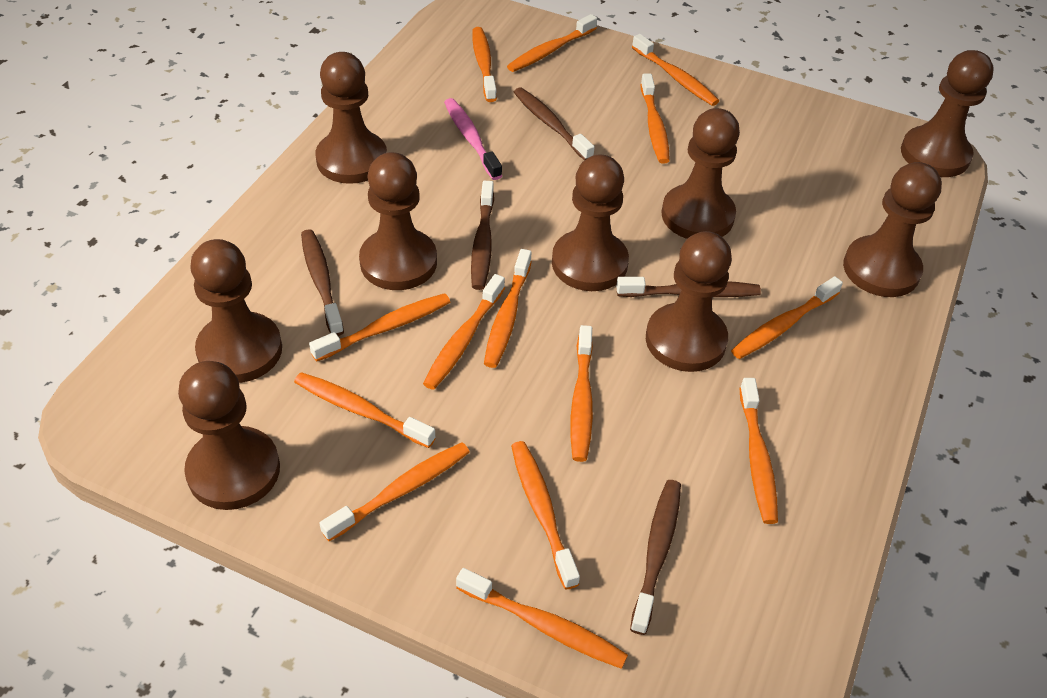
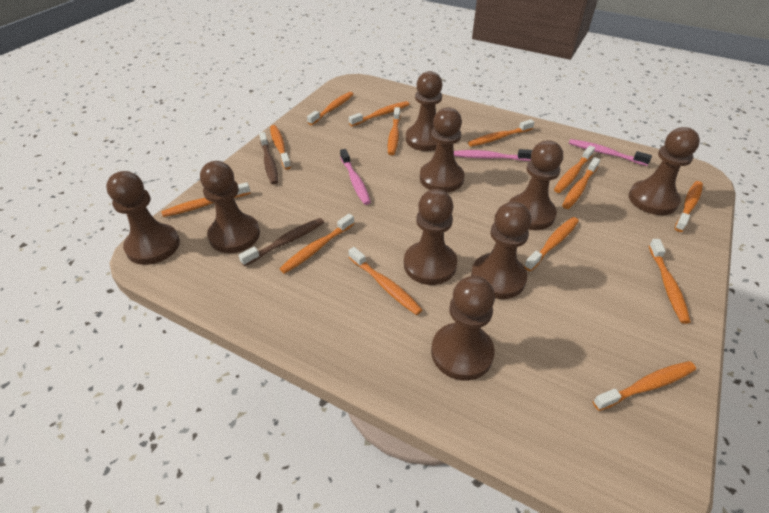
brown toothbrush: [301,229,344,336] [471,181,494,290] [514,87,595,160] [616,277,761,297] [630,480,681,635] = 5 -> [239,218,324,266] [259,132,278,185] = 2
pink toothbrush: [444,98,502,180] = 1 -> [340,149,371,205] [454,149,532,161] [569,139,652,166] = 3

